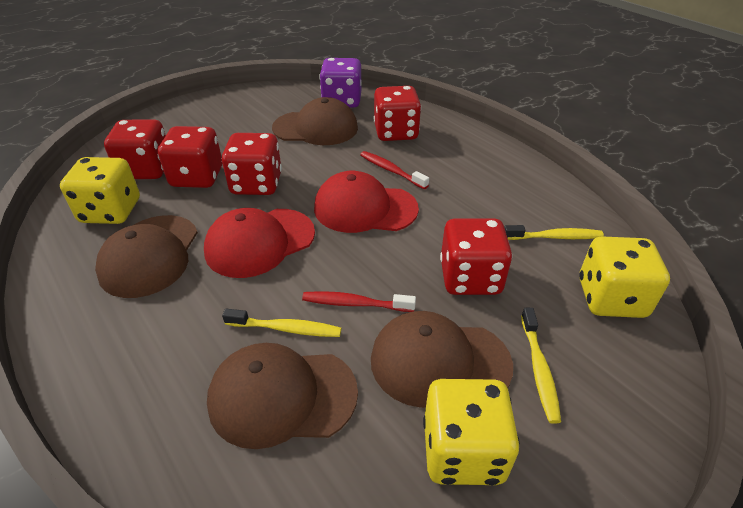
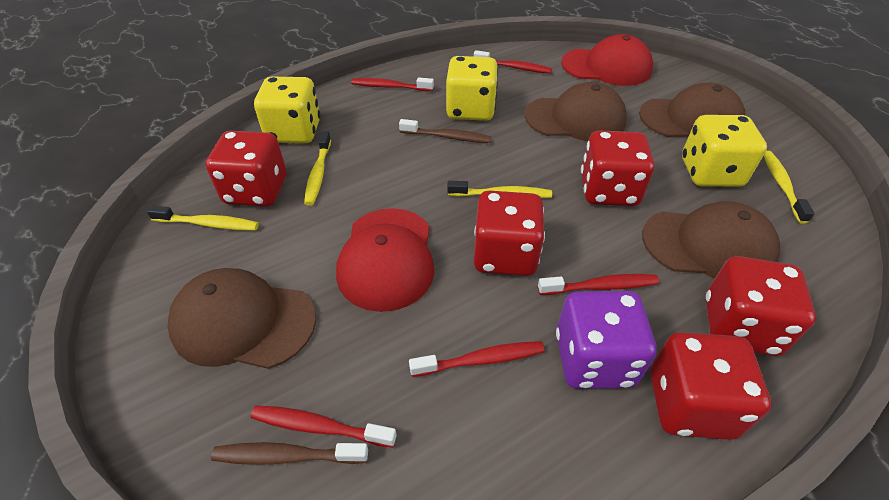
brown toothbrush: none = 0 -> [211,442,368,465] [399,119,491,143] = 2
red toothbrush: [302,291,416,312] [360,151,429,189] = 2 -> [251,406,397,448] [351,77,434,91] [409,341,544,377] [474,50,552,74] [538,274,659,295] = 5
yellow toothbrush: [222,309,341,337] [504,225,604,240] [521,308,561,424] = 3 -> [147,205,259,230] [304,131,331,206] [447,181,552,198] [764,151,815,224] = 4

